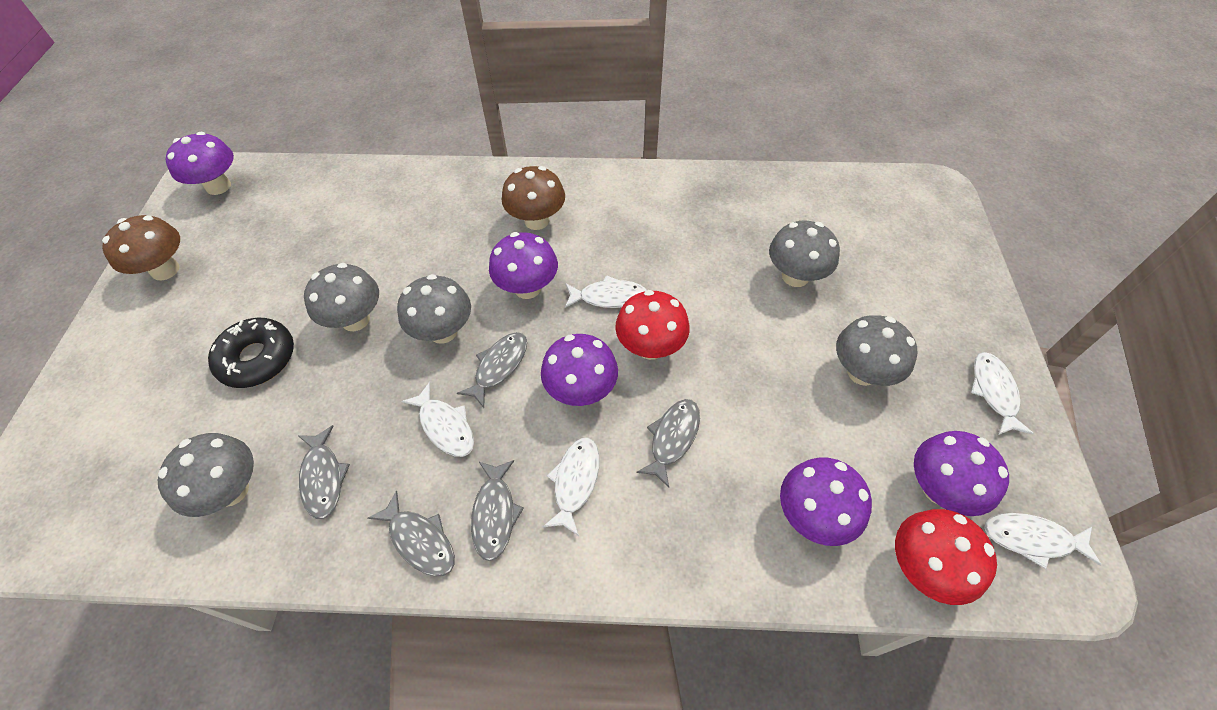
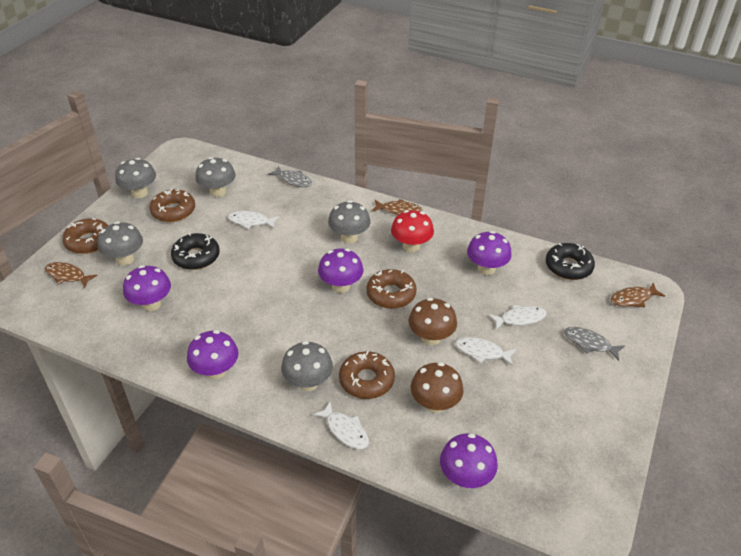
black donut: [208,318,294,388] = 1 -> [171,233,220,270] [546,243,595,280] = 2
brown donut: none = 0 -> [62,218,108,254] [149,189,195,222] [339,351,395,399] [367,269,417,309] = 4
brown fish: none = 0 -> [45,262,98,288] [372,199,422,215] [611,282,665,308] = 3
grey fish: [298,425,350,519] [368,490,455,577] [457,332,527,408] [471,460,524,561] [636,399,700,488] = 5 -> [268,166,312,187] [564,327,625,361] = 2
red mushroom: [615,290,690,360] [895,509,997,605] = 2 -> [391,210,434,252] = 1
white fish: [401,382,474,457] [543,438,600,536] [565,275,647,308] [971,352,1034,435] [984,513,1101,569] = 5 -> [228,211,279,229] [313,402,369,449] [455,337,516,365] [488,305,547,330] = 4

